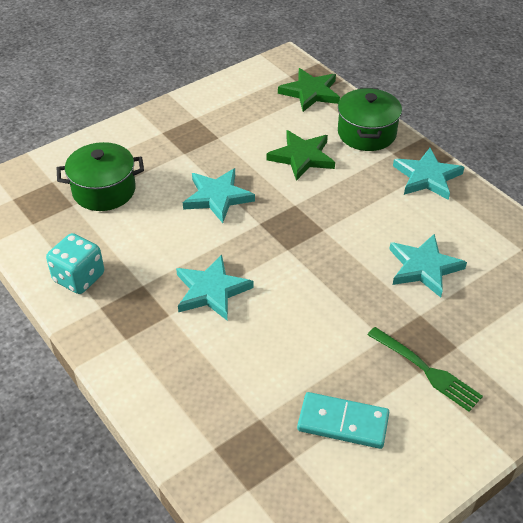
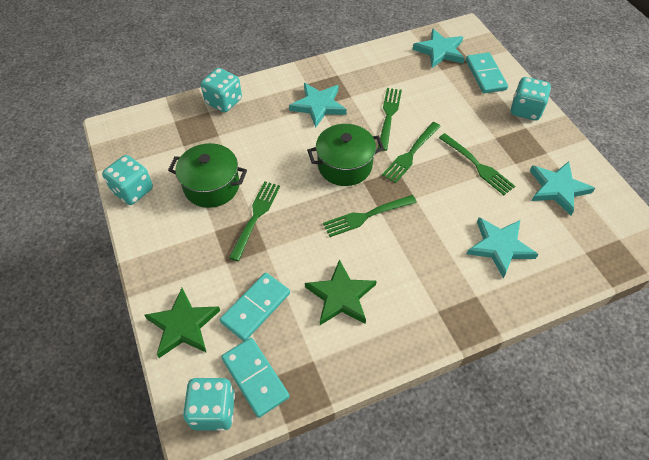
green fork: [367,327,483,412] = 1 -> [229,181,280,261] [323,195,417,237] [377,88,402,151] [382,122,441,183] [439,133,515,195] = 5
turquoise dice: [46,233,104,294] = 1 -> [102,155,153,205] [183,378,235,431] [201,68,242,112] [511,77,551,121] = 4
turquoise domino: [297,392,389,449] = 1 -> [220,273,290,341] [221,338,290,418] [466,52,508,94] = 3

